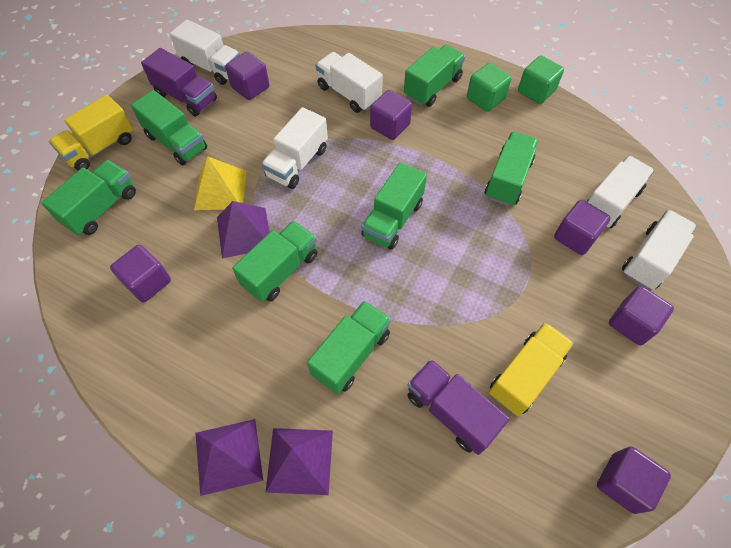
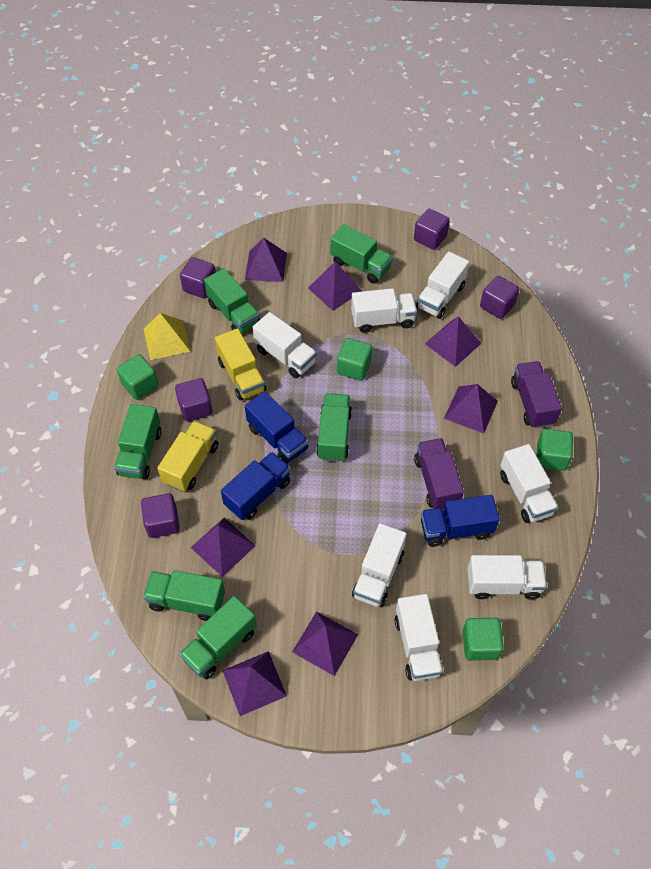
blue truck: none = 0 -> [221,452,291,520] [245,391,308,464] [421,495,500,547] = 3
green cube: [467,63,512,112] [518,56,564,104] = 2 -> [117,354,158,400] [337,338,372,381] [462,618,504,661] [537,429,573,471] = 4
green truck: [41,160,136,236] [131,90,207,165] [232,221,318,302] [307,301,391,394] [361,162,427,250] [404,45,465,107] [485,132,538,206] = 7 -> [114,404,161,479] [143,570,225,621] [179,596,257,679] [204,268,260,333] [316,393,352,462] [330,224,393,284] = 6
purple cube: [110,245,171,303] [226,52,270,100] [370,90,412,140] [554,200,610,255] [597,446,671,514] [609,286,674,346] = 6 -> [141,493,180,538] [175,378,213,422] [180,257,216,298] [414,209,450,250] [480,276,519,319] = 5
purple pyramid: [195,419,263,496] [217,201,270,258] [265,428,333,495] = 3 -> [191,518,255,577] [222,651,287,716] [245,238,287,282] [292,612,358,676] [308,261,362,311] [425,316,482,367] [444,384,498,433] = 7
white truck: [170,19,240,85] [261,107,328,189] [316,52,383,113] [586,156,654,228] [622,210,696,290] = 5 -> [253,312,317,378] [351,288,417,333] [352,523,407,607] [395,594,443,681] [416,252,469,319] [467,555,547,600] [500,444,559,523] = 7

